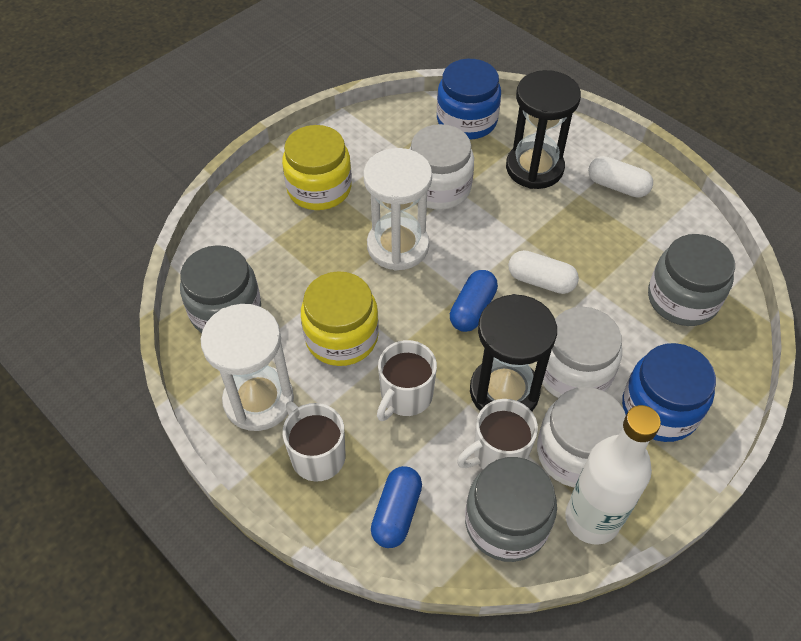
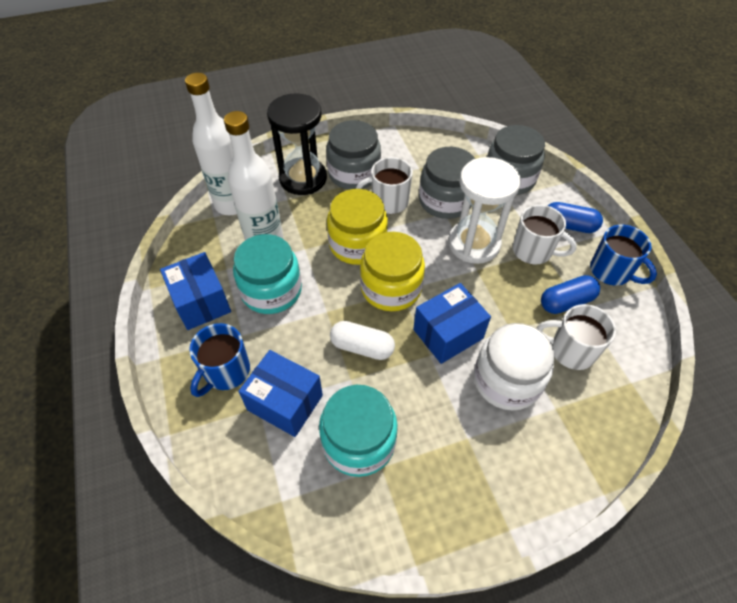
black hourglass: [470,294,557,411] [506,70,581,189] = 2 -> [267,93,327,195] = 1
blue box: none = 0 -> [160,252,231,330] [238,350,323,437] [413,283,491,364] = 3
blue jar: [437,59,501,140] [622,343,716,442] = 2 -> none = 0
blue mug: none = 0 -> [189,323,250,397] [590,225,657,286] = 2
turquoise jar: none = 0 -> [233,234,302,314] [319,385,398,477] = 2
white bottle: [565,405,661,545] = 1 -> [185,73,237,215] [224,111,284,240] = 2
white capsule: [508,250,579,294] [588,156,653,198] = 2 -> [330,321,395,360] = 1
white hourglass: [201,304,294,431] [363,148,432,271] = 2 -> [448,157,521,264] = 1
white jar: [409,124,474,210] [537,387,626,487] [542,307,622,398] = 3 -> [474,323,555,410] = 1

